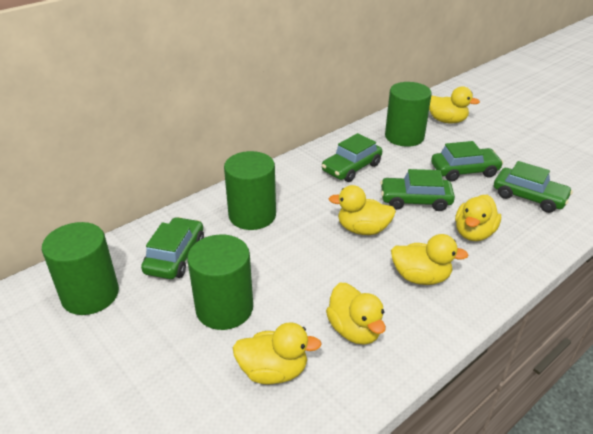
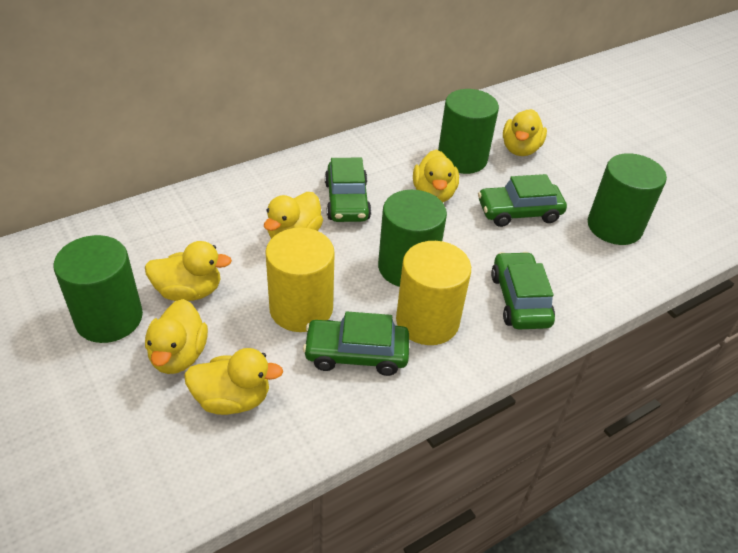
green car: [141,217,204,279] [322,133,382,182] [380,169,455,211] [431,141,503,182] [494,161,573,213] = 5 -> [303,311,409,376] [325,158,371,222] [478,174,567,227] [491,252,555,329] = 4
yellow cylinder: none = 0 -> [265,228,335,332] [396,241,471,345] = 2

